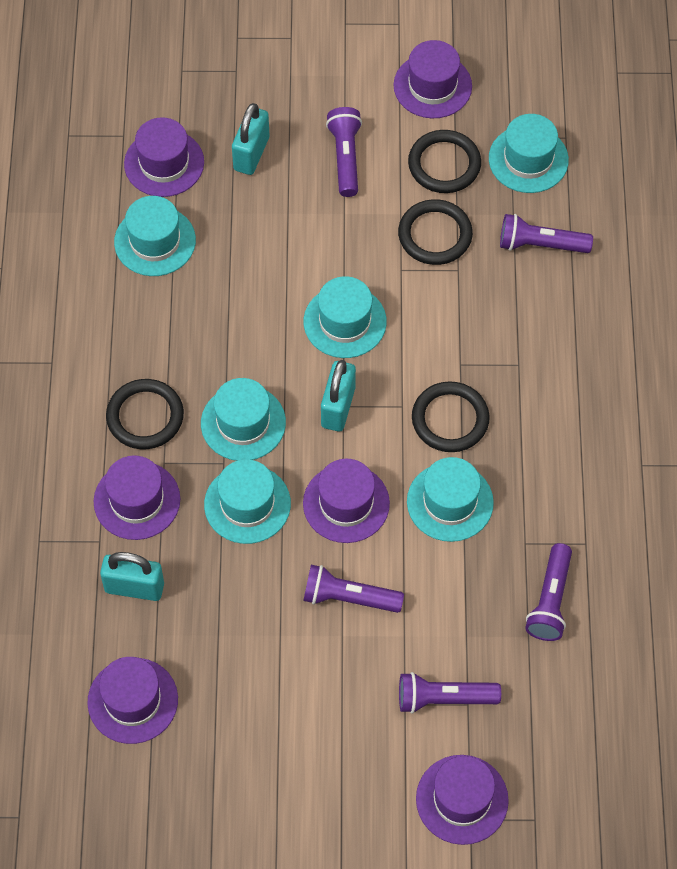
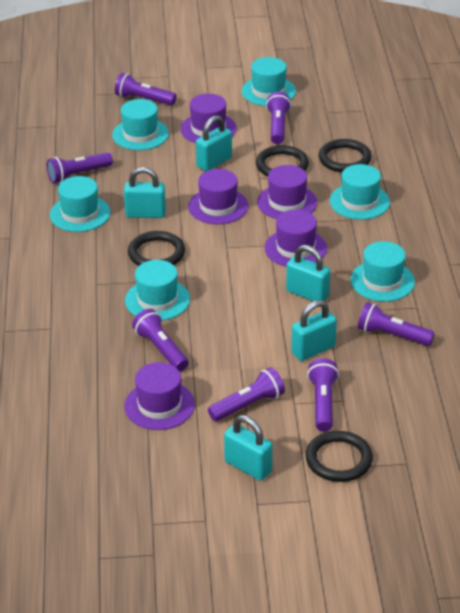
purple flashlight: [303,565,404,613] [326,107,362,197] [399,672,501,714] [500,214,593,253] [525,543,572,641] = 5 -> [47,152,113,183] [115,73,177,106] [132,309,189,371] [208,367,285,421] [266,92,291,144] [307,358,339,432] [358,302,435,346] = 7
purple hat: [87,657,178,744] [94,455,180,540] [124,117,204,197] [303,459,390,543] [393,40,472,118] [416,755,509,845] = 6 -> [124,362,195,430] [180,94,237,143] [188,169,248,224] [257,165,317,219] [264,210,327,267] = 5
turquoise padlock: [100,552,164,601] [232,103,269,175] [321,360,356,432] = 3 -> [124,167,166,218] [196,115,232,171] [224,415,272,481] [286,245,330,301] [291,300,337,361] = 5

